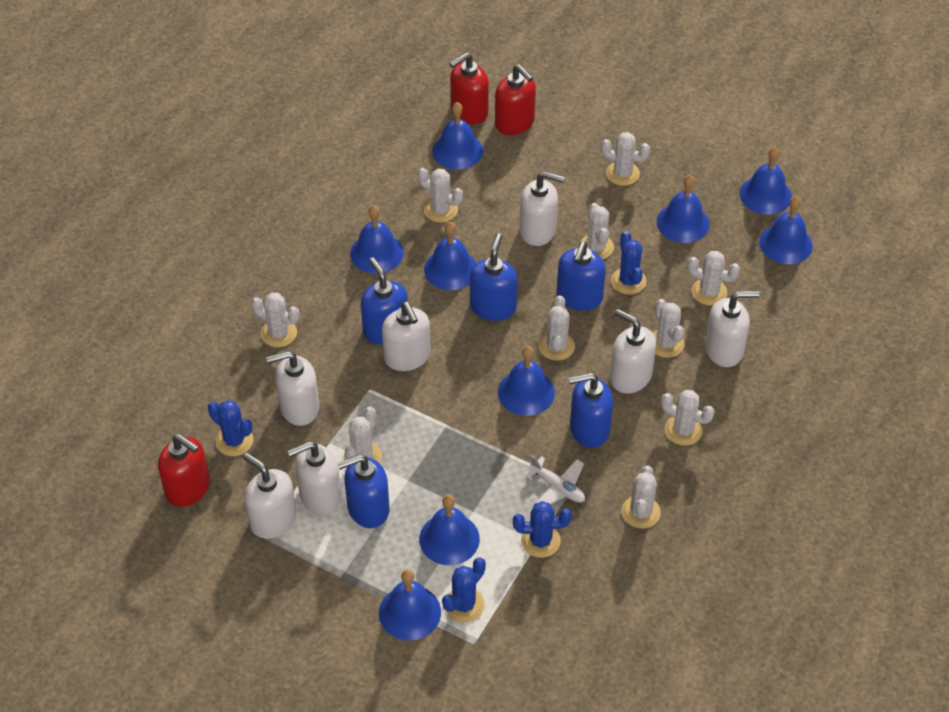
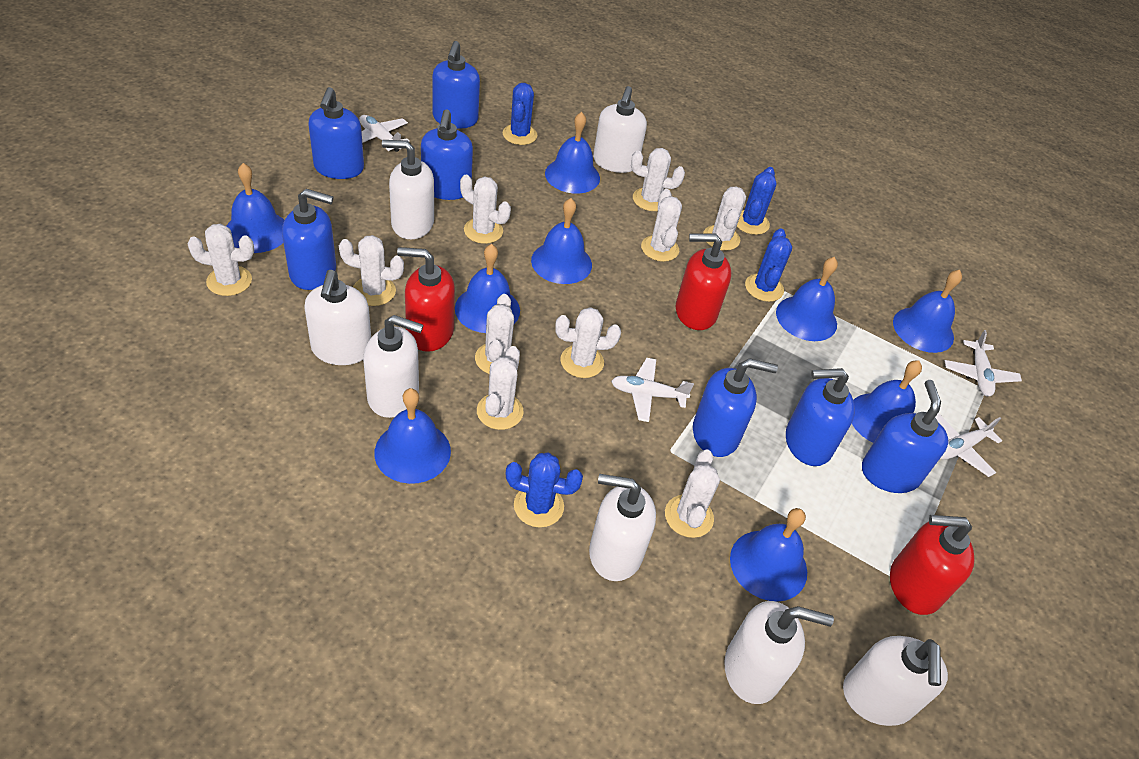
blue soap dispenser: [337,454,390,528] [361,257,408,344] [470,233,518,321] [557,241,606,311] [569,373,613,448] = 5 -> [282,189,336,290] [308,87,364,179] [421,109,473,200] [432,41,480,128] [693,358,778,457] [786,368,855,466] [862,380,949,493] = 7
white plane: [524,455,585,504] = 1 -> [359,115,410,152] [611,358,694,422] [935,413,1002,477] [945,330,1022,396] = 4

